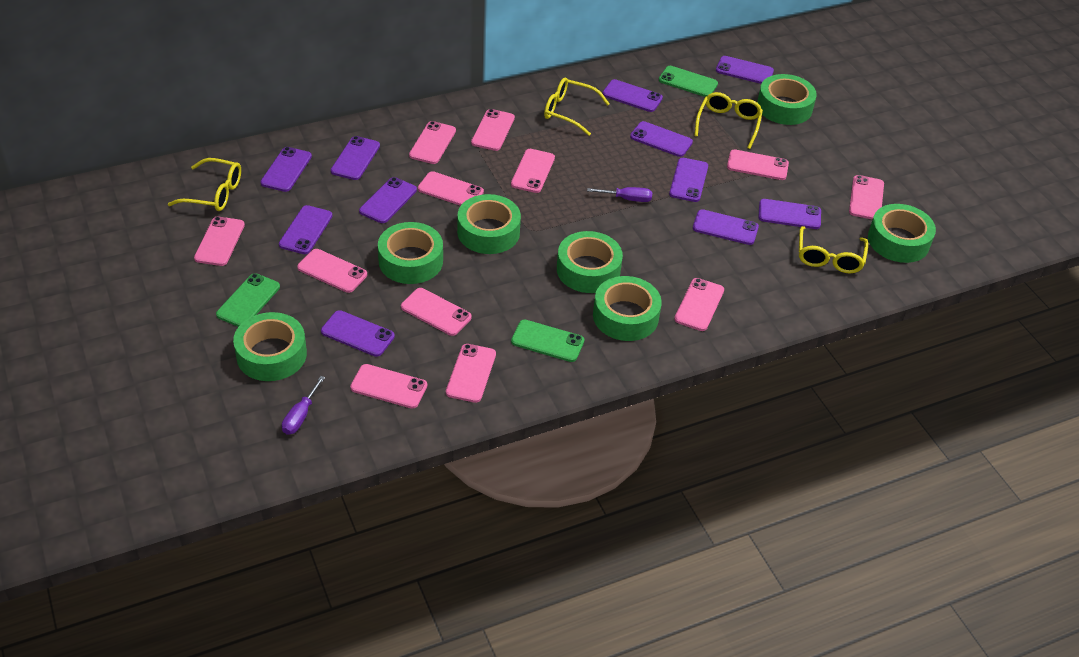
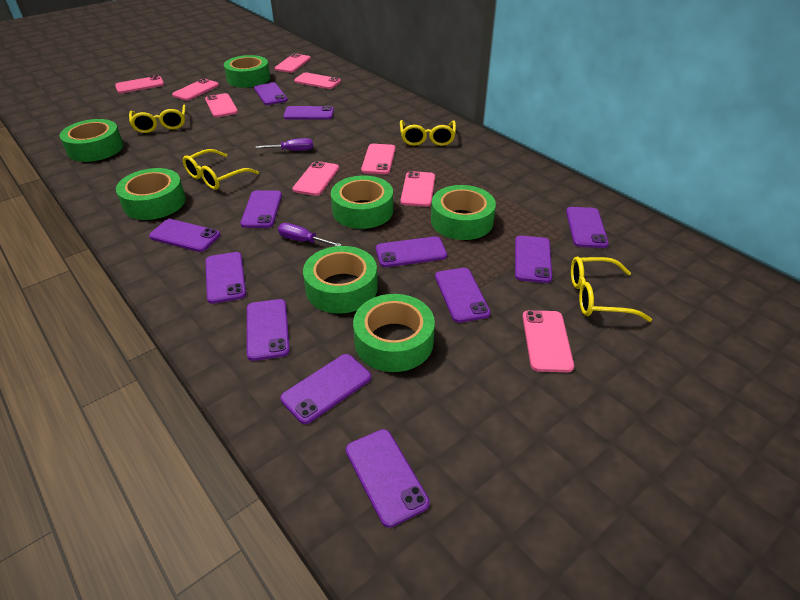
green phone: [216,273,280,327] [511,319,584,362] [659,66,718,97] = 3 -> none = 0
pink phone: [194,216,245,266] [297,249,367,293] [350,364,427,409] [401,288,472,336] [409,121,456,164] [418,171,484,206] [446,344,496,403] [471,109,515,151] [511,149,555,193] [674,278,724,331] [727,149,789,180] [849,175,884,220] = 12 -> [115,75,164,94] [172,78,219,101] [205,93,238,117] [275,53,311,73] [293,161,339,196] [294,72,341,89] [361,144,396,174] [401,171,435,207] [523,310,574,372] = 9
purple phone: [260,147,312,192] [279,205,332,254] [321,310,395,357] [331,136,380,180] [359,177,417,223] [602,79,663,112] [630,121,693,157] [669,158,708,202] [693,209,759,245] [716,56,774,84] [758,199,821,229] = 11 -> [149,219,220,252] [205,252,246,304] [240,190,282,228] [247,299,290,361] [254,83,288,105] [280,354,371,424] [283,106,334,120] [346,429,430,528] [376,236,447,267] [435,268,491,323] [515,236,552,283] [566,207,609,248] = 12

